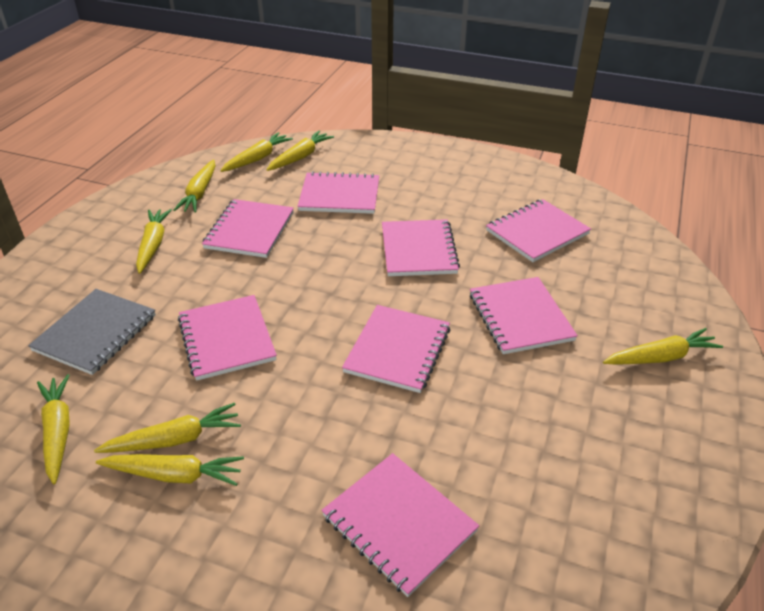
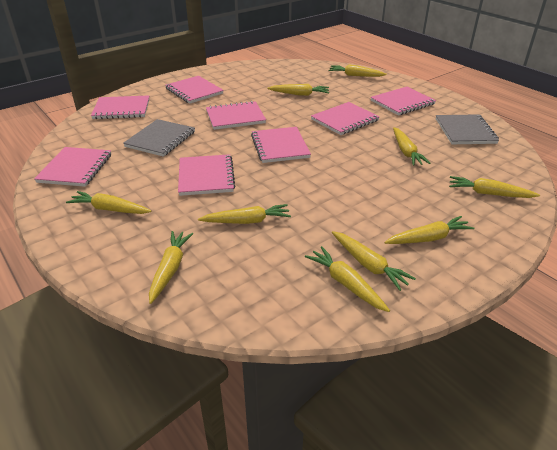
grey notebook: [28,289,156,375] = 1 -> [123,119,195,157] [436,114,499,144] = 2
yellow carrot: [37,374,70,484] [94,403,241,453] [96,454,244,486] [136,209,172,274] [174,160,215,212] [220,132,293,172] [267,131,334,171] [603,328,723,365] = 8 -> [66,191,152,214] [149,231,194,304] [198,204,291,224] [268,84,329,96] [305,246,390,312] [329,65,387,77] [332,231,416,291] [384,216,475,244] [393,127,430,166] [449,176,540,198] = 10

